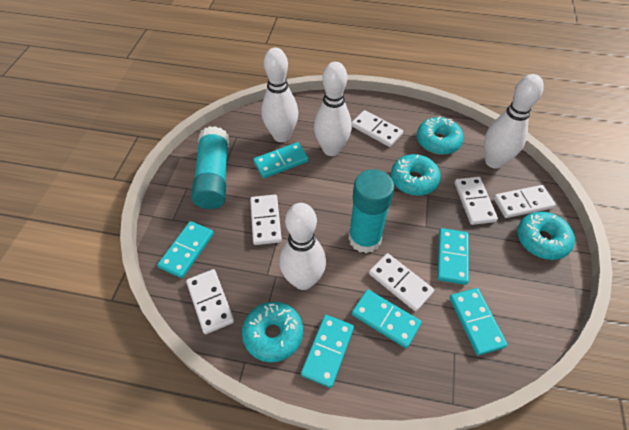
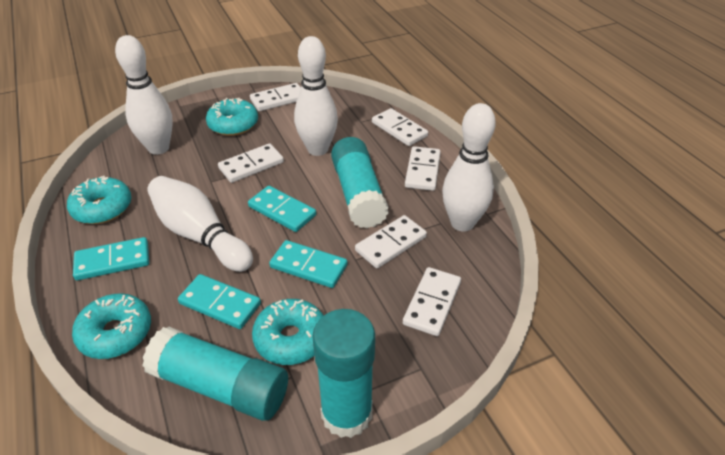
turquoise domino: [157,221,214,278] [253,142,309,178] [301,315,354,388] [352,289,422,348] [437,228,469,285] [450,288,508,355] = 6 -> [73,237,149,280] [178,274,261,329] [248,186,316,232] [269,240,348,288] = 4
turquoise glue stick: [191,126,229,209] [348,169,394,253] = 2 -> [142,327,288,421] [312,309,375,438] [331,137,389,228] = 3

